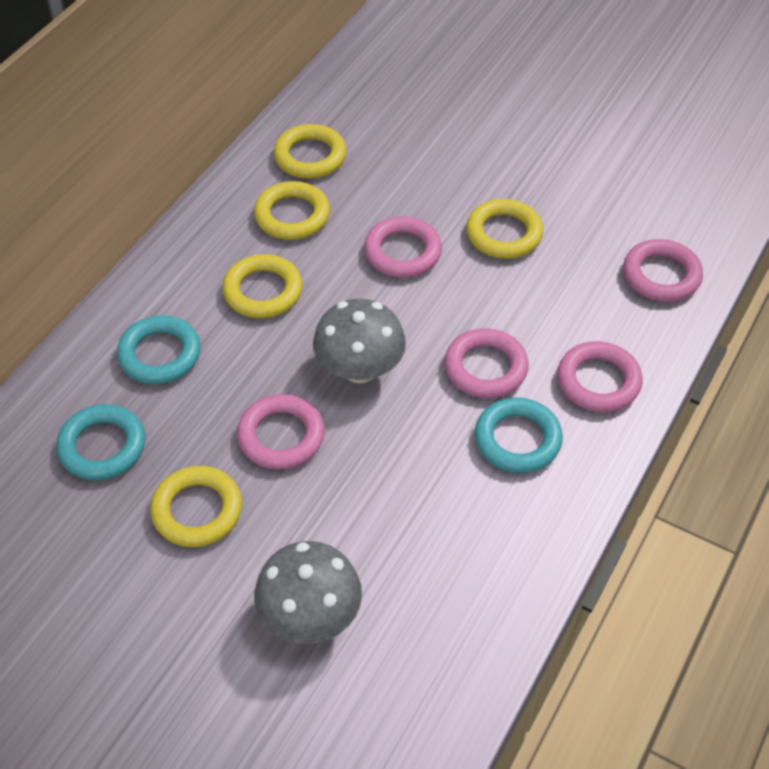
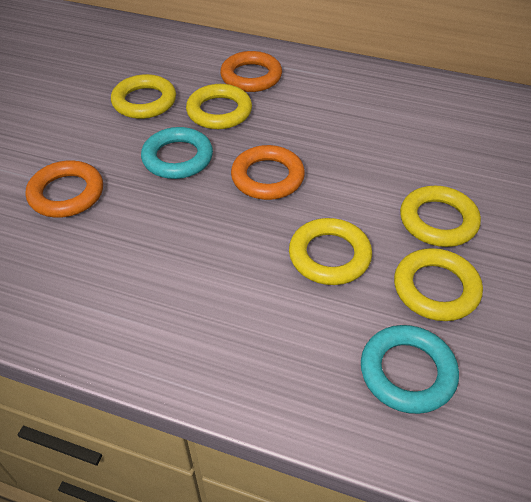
grey mushroom: [254,541,362,644] [313,299,406,384] = 2 -> none = 0
orange ring: none = 0 -> [26,160,103,218] [220,51,282,92] [231,145,305,200] = 3
pink ring: [237,394,325,470] [364,216,442,278] [444,328,529,398] [557,341,643,412] [623,239,703,302] = 5 -> none = 0
turquoise ring: [56,404,145,480] [117,315,201,384] [475,397,563,473] = 3 -> [141,127,213,179] [361,325,459,414] = 2

